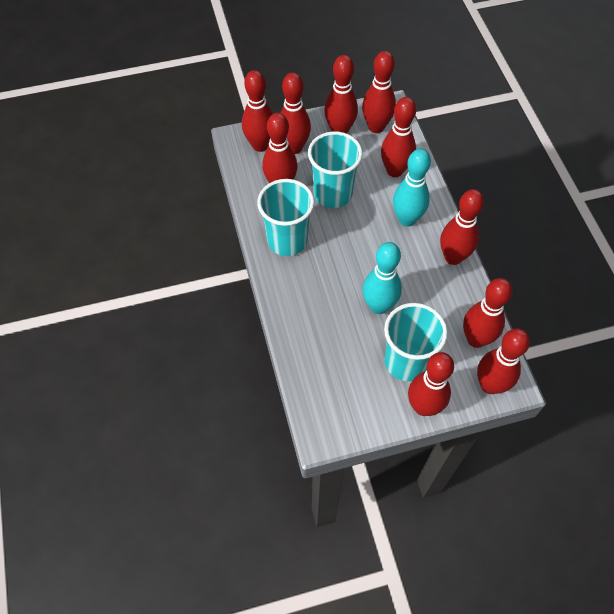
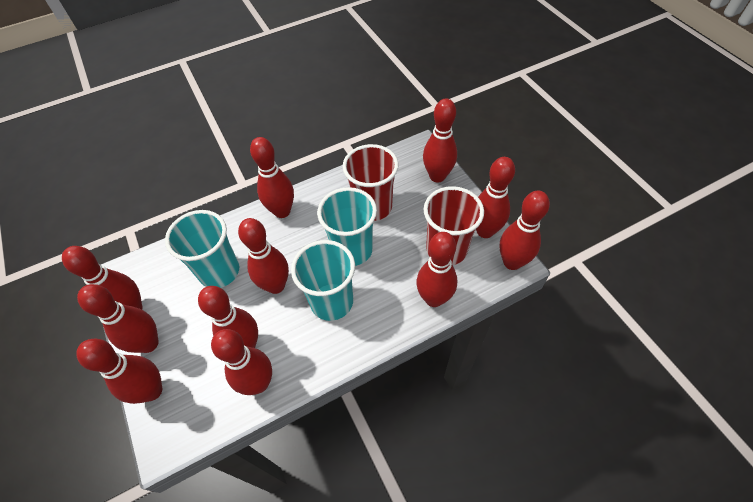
red bowling pin: [242,70,273,152] [262,113,298,183] [280,72,311,154] [324,55,358,134] [362,51,396,133] [381,97,416,177] [408,352,454,416] [440,189,484,265] [463,278,512,348] [477,328,530,394] = 10 -> [62,246,142,309] [76,338,162,404] [77,284,159,353] [198,286,258,348] [211,329,272,395] [238,218,289,294] [250,137,294,218] [416,232,457,307] [423,98,457,183] [476,157,515,238] [500,190,550,270] = 11
red cup: none = 0 -> [343,144,399,221] [424,186,484,265] = 2
turquoise bowling pin: [363,242,402,314] [393,149,431,227] = 2 -> none = 0

